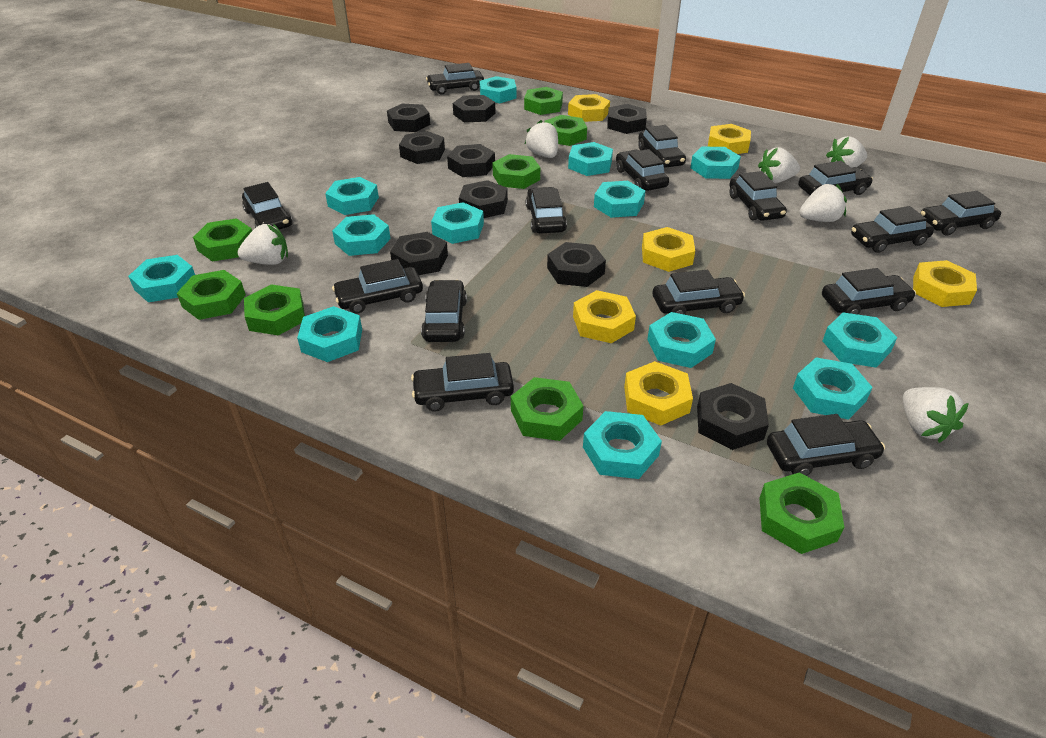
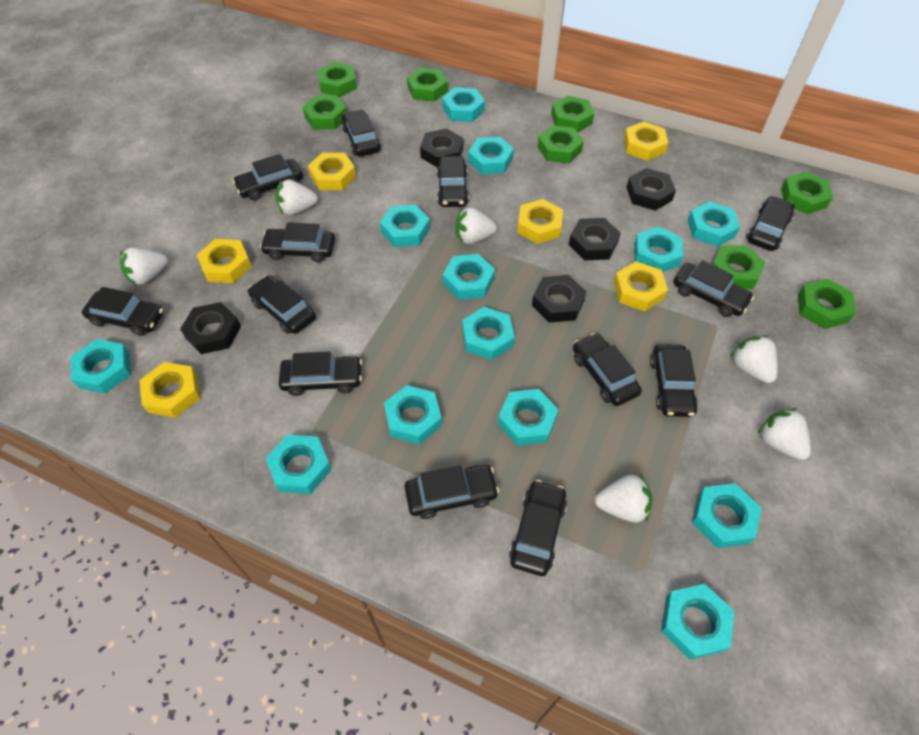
black car: [242,182,292,229] [332,259,423,314] [411,353,514,412] [421,280,467,342] [426,63,484,94] [526,187,567,234] [616,149,669,191] [638,125,686,168] [653,270,745,315] [729,171,787,221] [767,414,885,476] [798,161,873,195] [822,268,916,315] [851,206,934,253] [920,191,1001,235] = 15 -> [82,287,164,336] [233,154,303,201] [248,275,316,334] [260,222,335,262] [279,351,362,396] [341,110,381,156] [404,465,499,519] [437,156,469,207] [509,480,567,576] [573,333,642,406] [650,344,698,417] [673,260,754,317] [746,196,795,251] = 13
black nut: [387,104,430,132] [390,232,448,275] [399,131,445,164] [447,144,495,177] [453,95,496,122] [459,180,508,218] [547,242,606,287] [607,104,647,134] [697,383,769,450] = 9 -> [180,302,241,354] [420,128,463,167] [532,275,586,322] [569,218,621,260] [626,168,676,211] = 5

